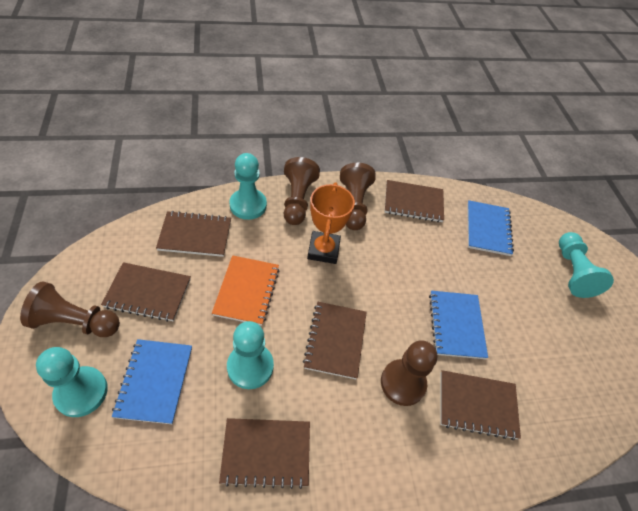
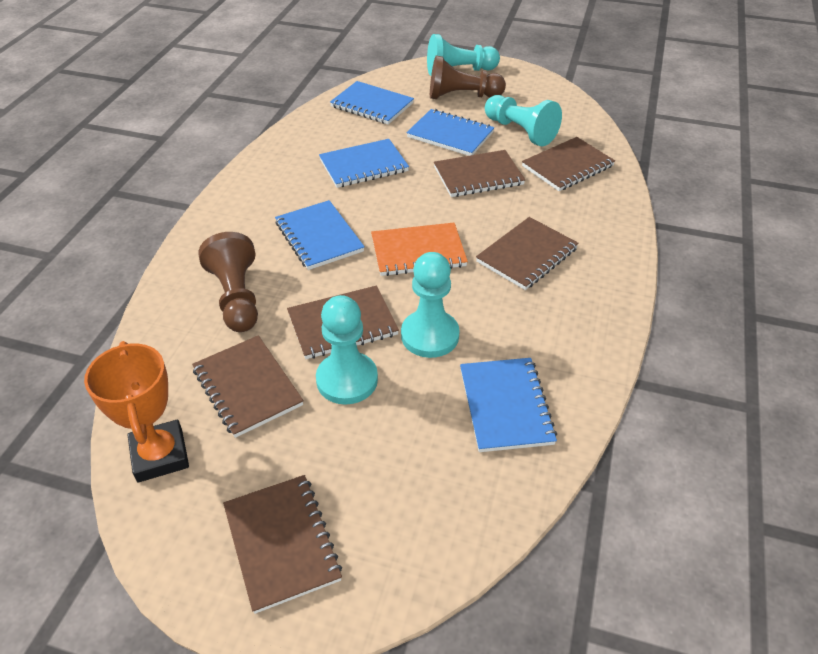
blue notebook: [112,339,192,424] [429,291,488,359] [467,200,514,256] = 3 -> [275,200,365,270] [319,139,409,188] [330,81,414,124] [407,109,494,156] [460,358,557,452] = 5
brown pawn: [20,281,120,337] [284,157,320,225] [340,163,376,230] [381,340,437,406] = 4 -> [198,232,258,332] [430,56,506,99] = 2

